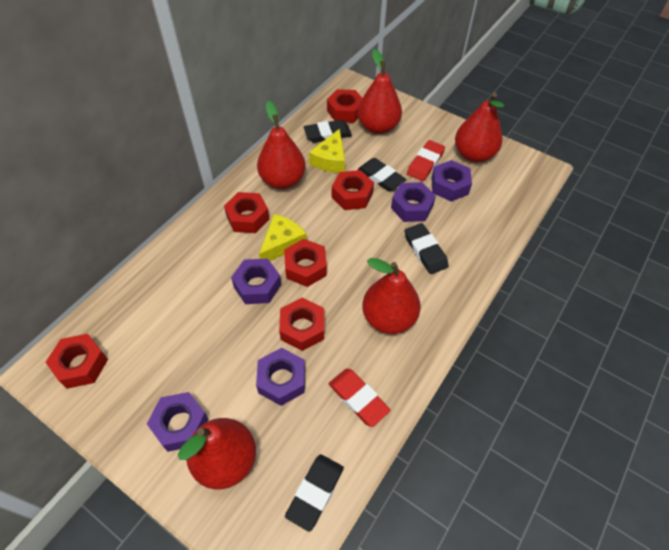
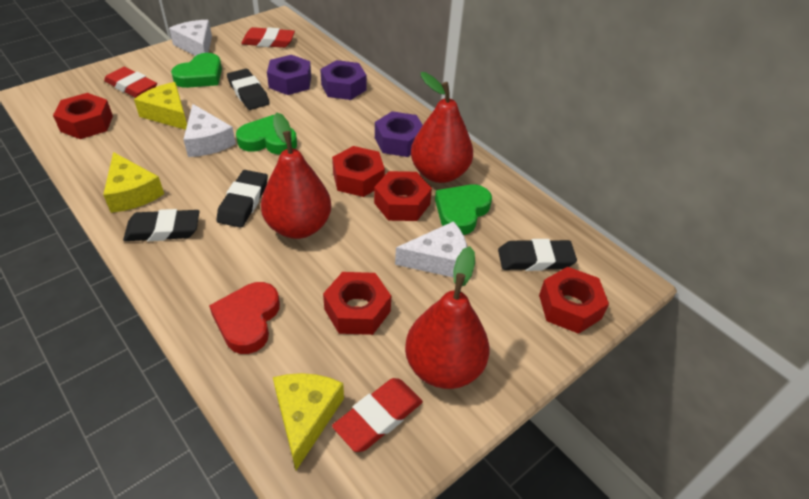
green heart: none = 0 -> [171,53,222,88] [236,115,297,155] [435,184,492,235] = 3
purple nut: [147,392,209,452] [231,258,281,304] [256,348,305,406] [391,182,436,222] [431,160,472,202] = 5 -> [267,55,311,95] [320,60,366,100] [375,111,423,157] = 3
red eraser: [329,369,391,427] [407,140,445,181] = 2 -> [104,67,157,98] [241,27,295,48] [332,378,423,452] = 3
red heart: none = 0 -> [209,282,280,354] = 1
red nut: [46,334,108,389] [224,192,269,233] [279,297,324,351] [284,239,327,287] [327,89,362,123] [332,170,374,210] = 6 -> [53,93,113,139] [323,272,391,335] [332,146,385,197] [374,171,432,221] [539,267,609,334] = 5
red pear: [178,418,256,489] [257,101,306,189] [358,49,402,134] [362,258,421,334] [455,92,504,163] = 5 -> [261,113,331,239] [405,246,489,389] [411,72,473,183] = 3
white cheese: none = 0 -> [169,20,212,56] [183,104,236,157] [395,221,467,278] = 3
yellow cheese: [259,214,307,261] [309,129,345,173] = 2 -> [103,152,164,213] [134,82,187,130] [273,373,344,470] = 3

